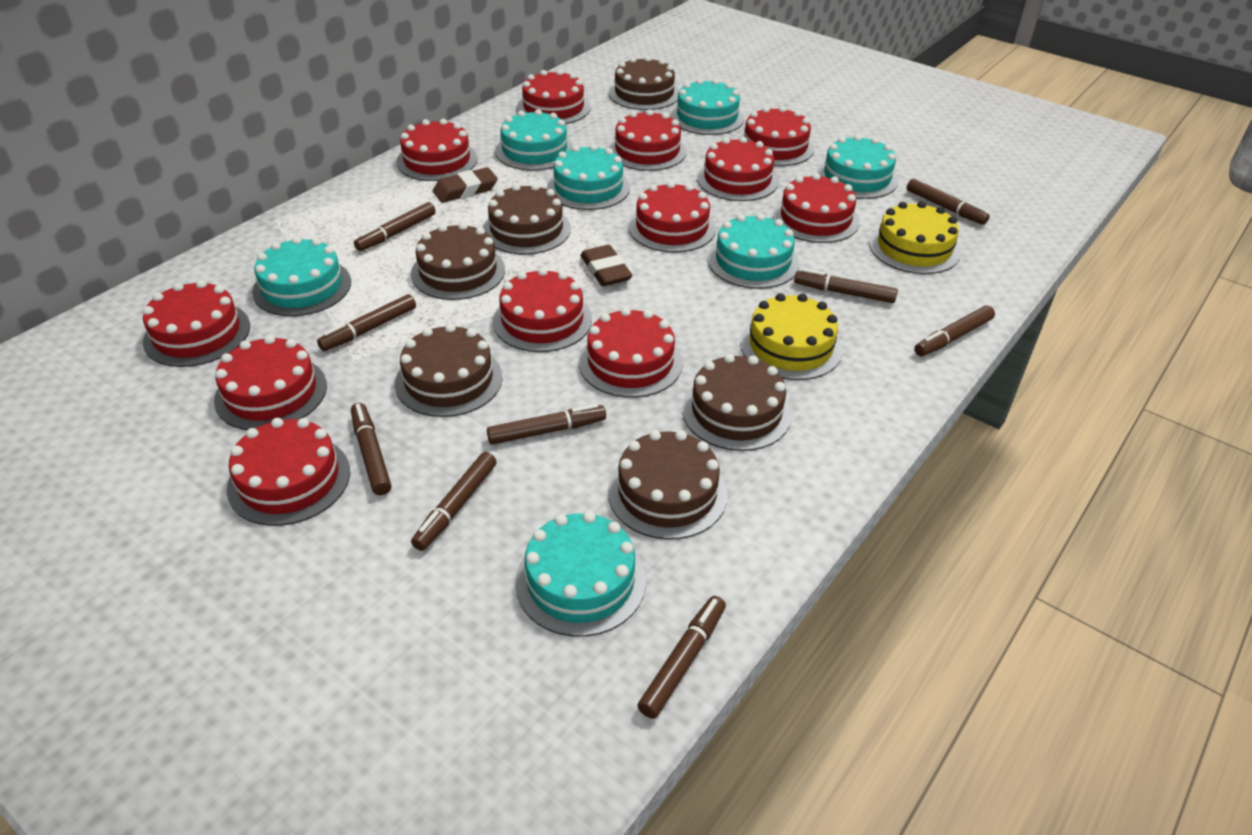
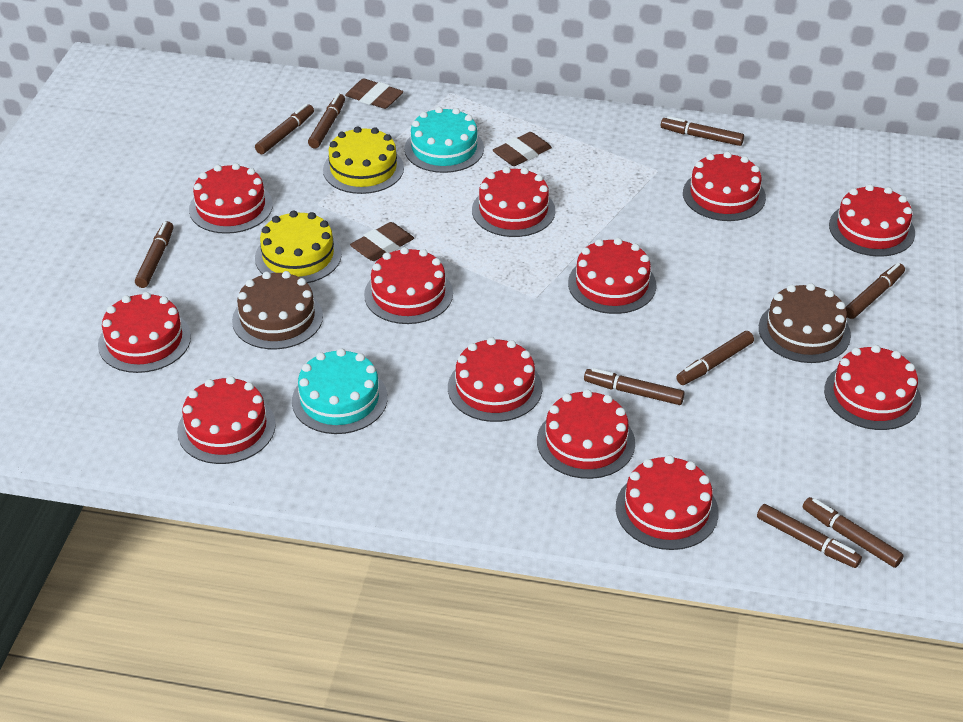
brown cake: [395,323,503,417] [411,222,505,300] [483,183,571,255] [608,430,728,540] [609,56,679,110] [682,354,792,451] = 6 -> [232,271,323,349] [759,283,851,363] = 2
brown eraser: [433,167,498,203] [580,245,633,286] = 2 -> [345,79,403,109] [350,222,414,261] [493,132,552,166] = 3
turquoise cake: [252,237,351,316] [495,109,573,171] [515,511,646,637] [547,144,630,210] [670,78,744,135] [707,213,799,289] [817,135,899,199] = 7 -> [292,348,388,434] [404,107,484,173] = 2

